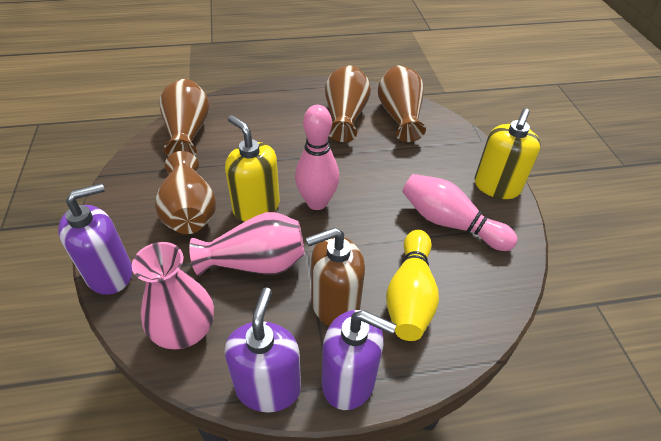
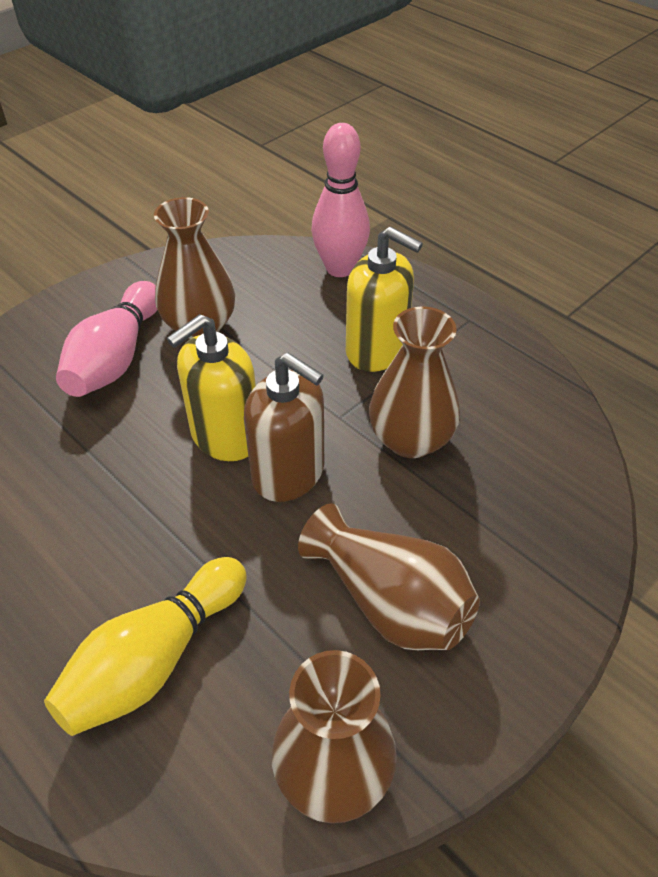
pink vase: [132,242,214,349] [189,212,305,276] = 2 -> none = 0
purple soap dispenser: [58,183,132,295] [225,288,301,412] [322,310,396,410] = 3 -> none = 0

